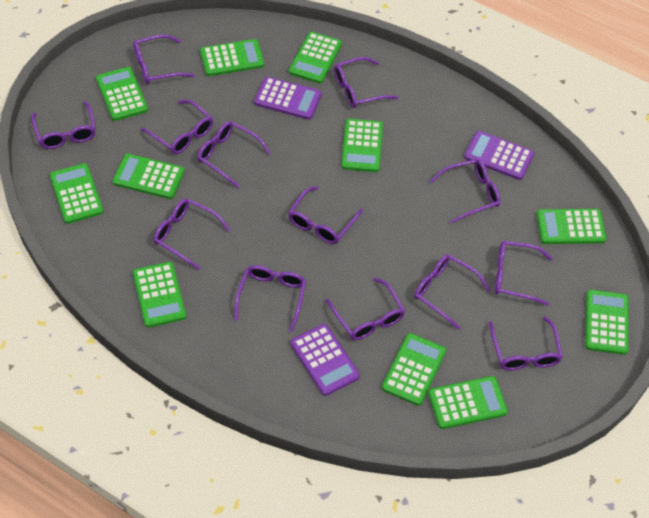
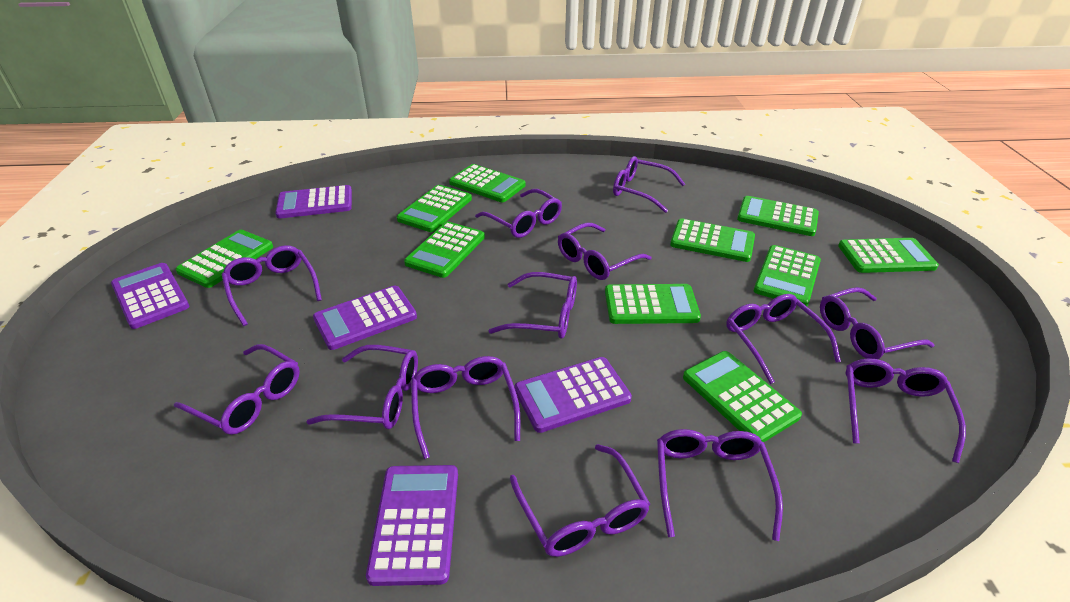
green calculator: [50,163,104,224] [96,67,148,121] [113,154,185,199] [133,262,186,328] [200,39,264,76] [289,32,342,84] [341,119,383,172] [382,333,446,406] [428,376,508,429] [537,209,606,244] [585,290,629,355] = 11 -> [176,230,273,288] [397,185,472,232] [404,222,485,278] [449,164,525,202] [605,284,701,324] [670,218,755,262] [683,351,802,442] [737,196,819,236] [754,245,821,306] [838,238,939,273] = 10
purple calculator: [254,77,322,120] [290,324,360,396] [464,131,534,180] = 3 -> [111,263,189,329] [275,185,352,218] [313,286,417,350] [366,465,458,586] [515,357,632,433] = 5

